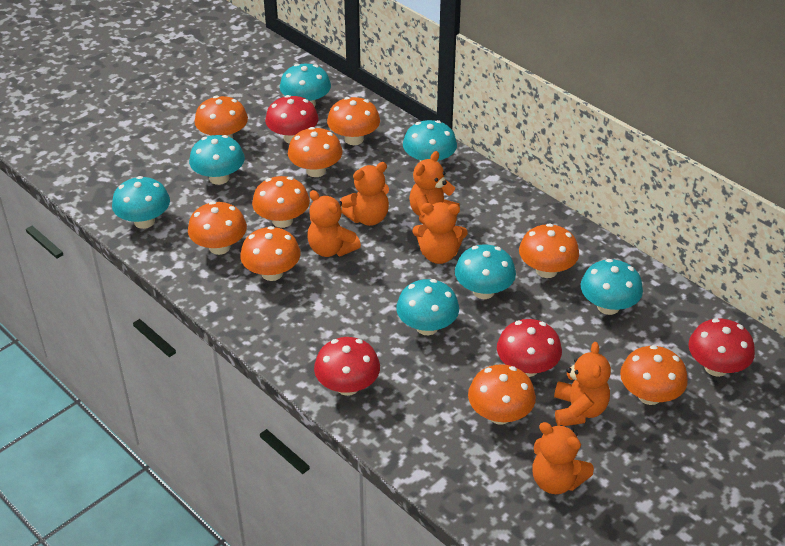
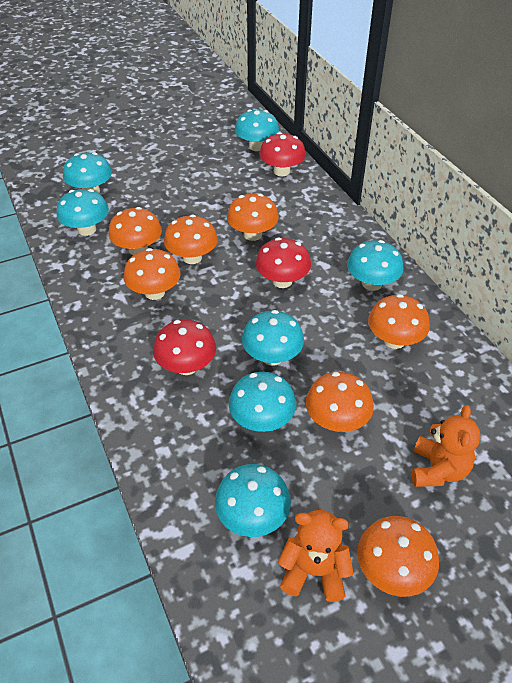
orange mushroom: [188,201,247,255] [195,96,248,139] [240,226,301,281] [252,176,310,228] [288,127,343,177] [327,97,380,145] [468,364,536,425] [519,223,579,278] [620,345,688,405] = 9 -> [108,207,162,255] [124,248,181,300] [164,215,218,264] [227,194,279,241] [306,372,374,432] [357,516,439,597] [368,294,430,349] = 7
orange teddy bear: [307,190,361,257] [340,162,389,226] [409,151,460,225] [413,202,468,264] [532,422,594,494] [554,342,611,426] = 6 -> [278,510,354,602] [412,405,481,487] = 2
red mushroom: [265,95,319,144] [314,337,380,396] [497,319,562,377] [688,318,755,377] = 4 -> [153,320,216,375] [255,237,311,288] [259,132,306,176] = 3

